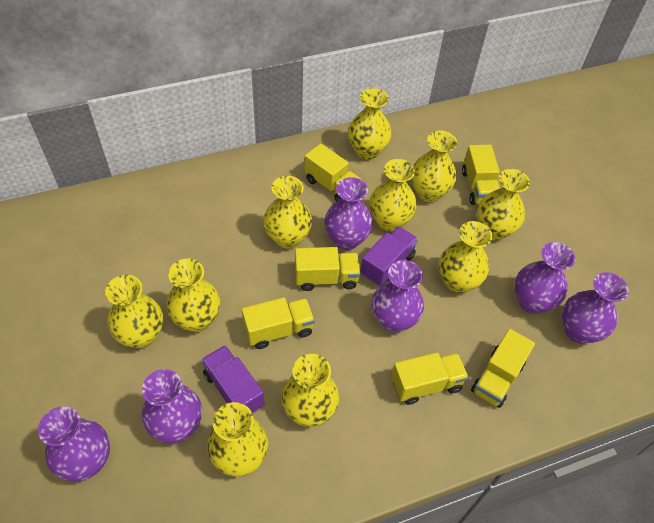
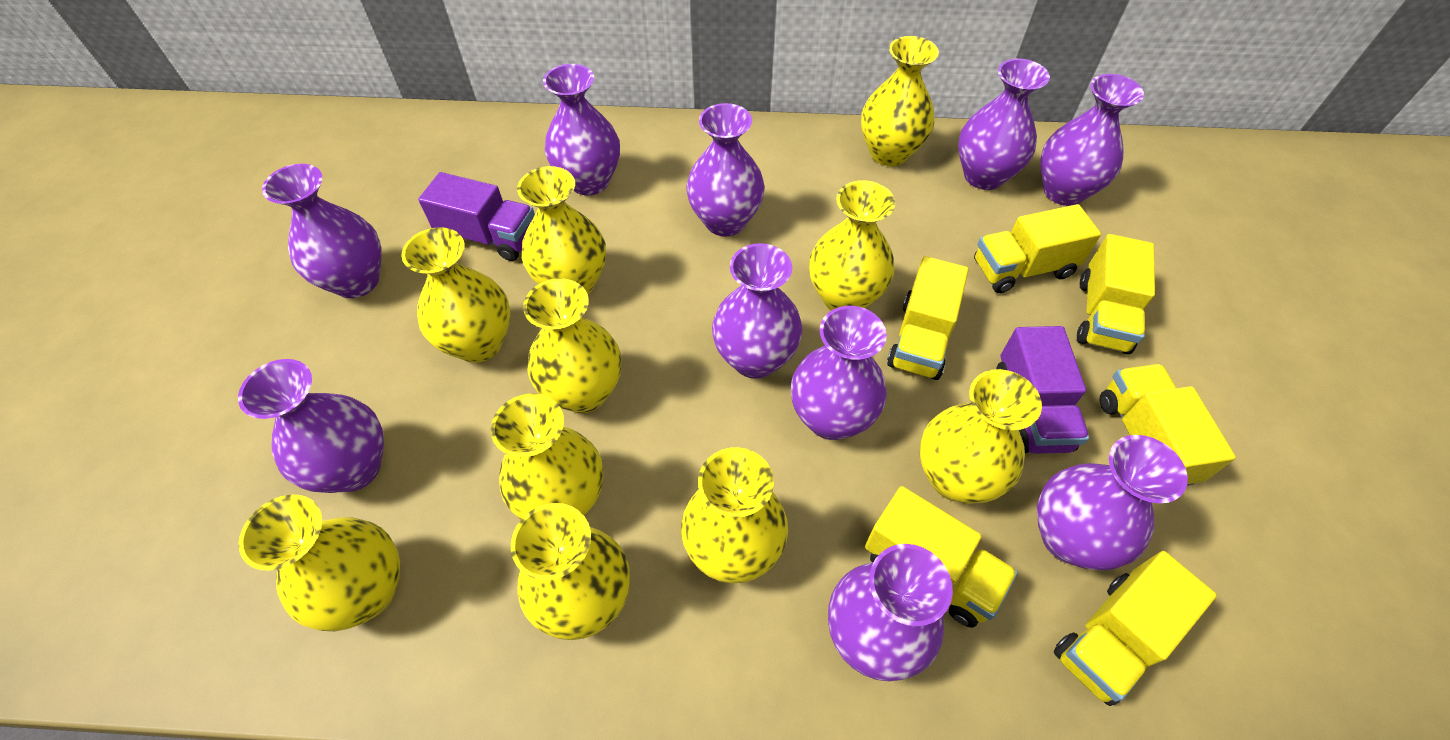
purple vase: [38,406,110,482] [142,369,202,443] [324,177,373,250] [372,260,424,333] [515,242,575,314] [562,272,629,344] = 6 -> [238,359,384,493] [262,164,382,298] [543,64,620,195] [686,103,765,237] [712,243,802,379] [791,306,887,440] [828,544,953,681] [958,58,1050,190] [1037,435,1188,571] [1040,74,1144,206] = 10

